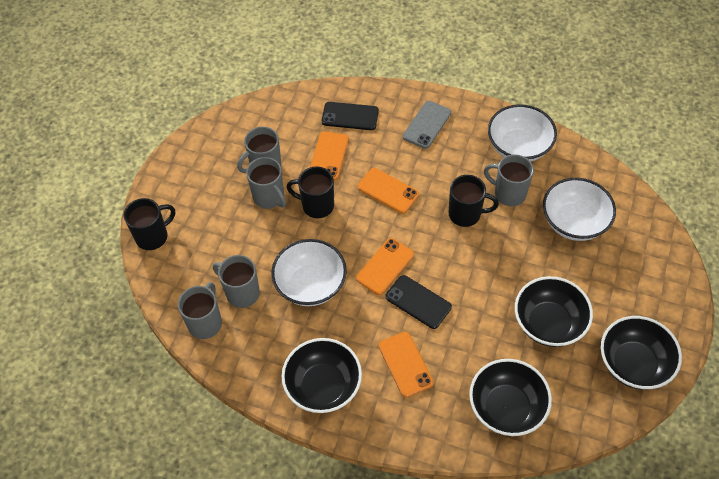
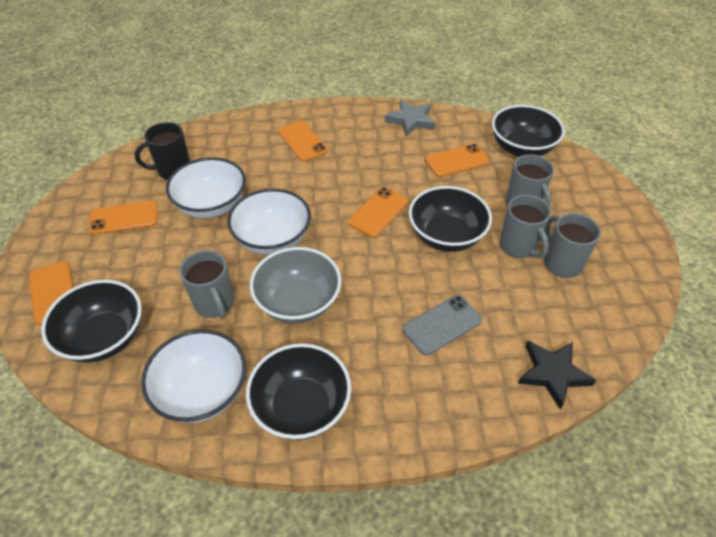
black mug: [124,198,175,250] [287,166,334,218] [449,175,499,227] = 3 -> [135,122,190,180] = 1
black phone: [322,102,379,130] [386,275,452,329] = 2 -> none = 0
black star: none = 0 -> [518,341,596,409] = 1
grey bowl: none = 0 -> [250,247,341,324] = 1
grey mug: [178,282,222,339] [213,255,260,308] [237,127,281,173] [246,157,286,209] [484,155,534,207] = 5 -> [179,250,234,319] [500,195,551,259] [506,154,554,207] [544,213,601,278] = 4
grey star: none = 0 -> [385,99,435,136] = 1
orange phone: [310,131,349,181] [356,238,414,295] [358,168,419,214] [379,332,434,397] = 4 -> [29,261,73,325] [89,201,158,235] [278,121,328,162] [348,187,408,238] [425,144,489,177] = 5

